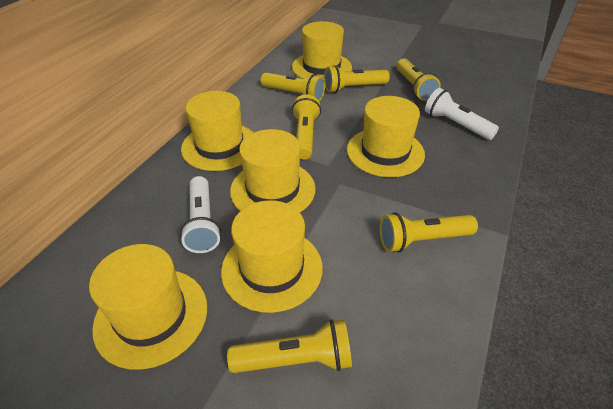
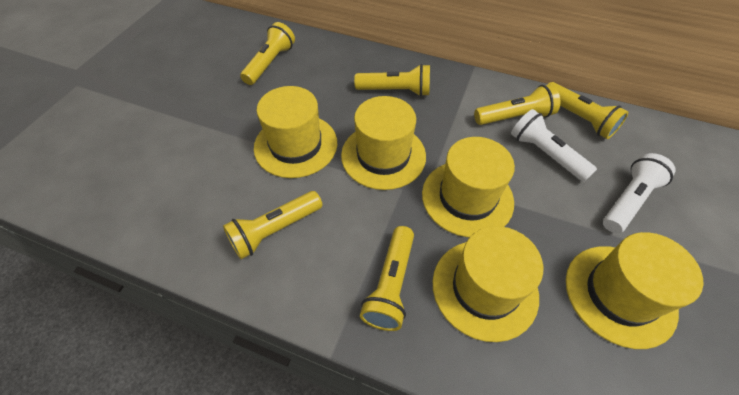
yellow hat: [89,244,207,370] [181,91,253,171] [221,200,323,313] [230,129,316,213] [292,21,352,79] [347,96,425,177] = 6 -> [254,86,337,178] [341,96,426,190] [422,137,515,237] [433,226,543,342] [566,232,703,349] = 5

